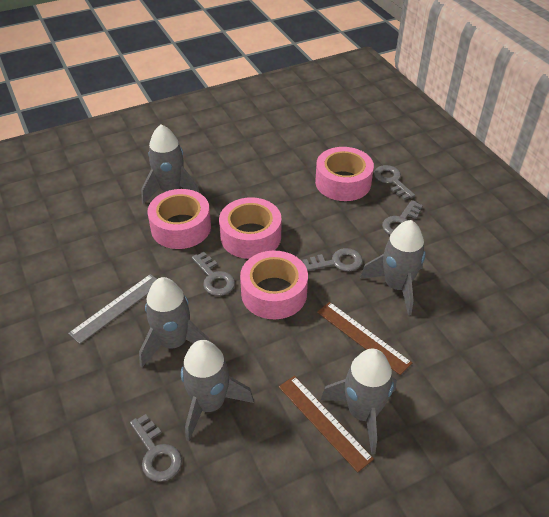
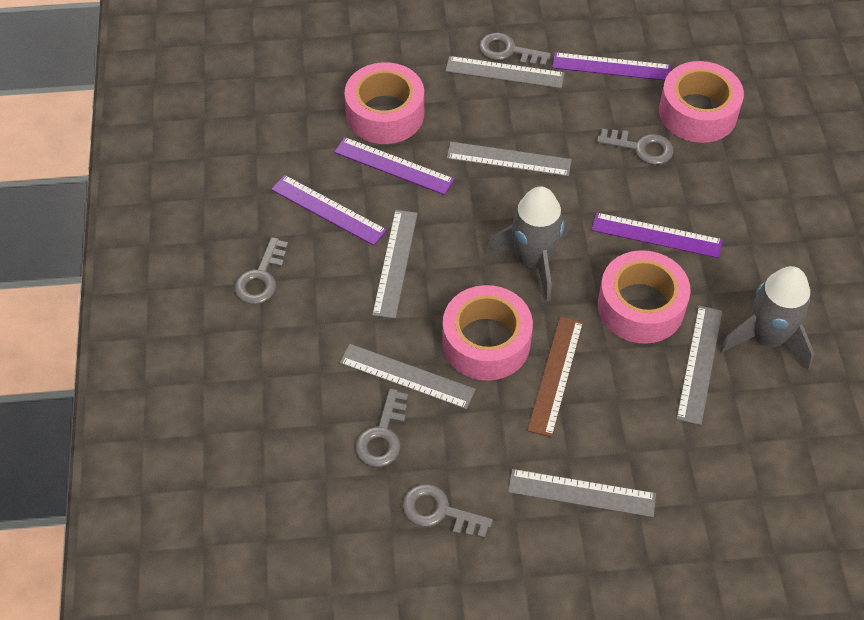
brown ruler: [279,376,374,472] [317,302,412,375] = 2 -> [527,316,583,437] = 1
grey rocket: [139,277,210,368] [141,124,200,204] [181,340,254,441] [321,349,397,454] [360,220,426,316] = 5 -> [486,186,567,301] [719,266,814,370] = 2
grey ruler: [68,274,157,344] = 1 -> [340,344,476,410] [372,210,418,319] [445,56,565,89] [446,142,572,177] [508,469,656,517] [676,306,722,425] = 6
purple ruler: none = 0 -> [271,175,387,246] [334,137,455,195] [552,52,671,80] [592,212,723,258] = 4

